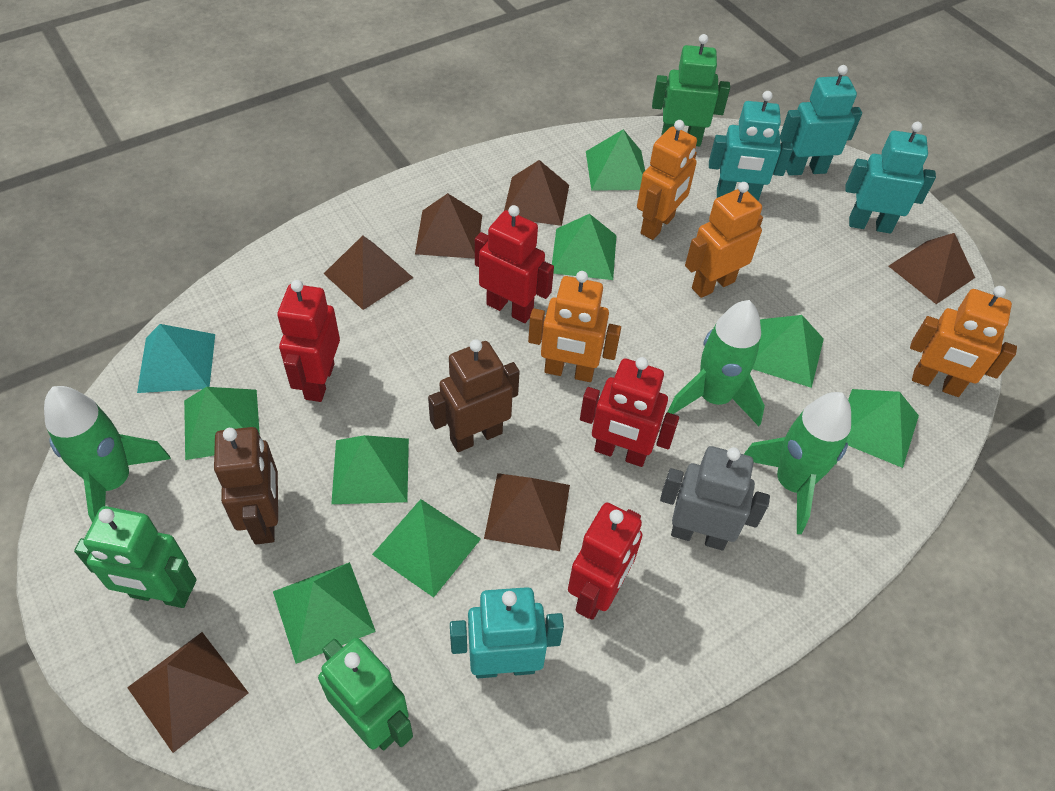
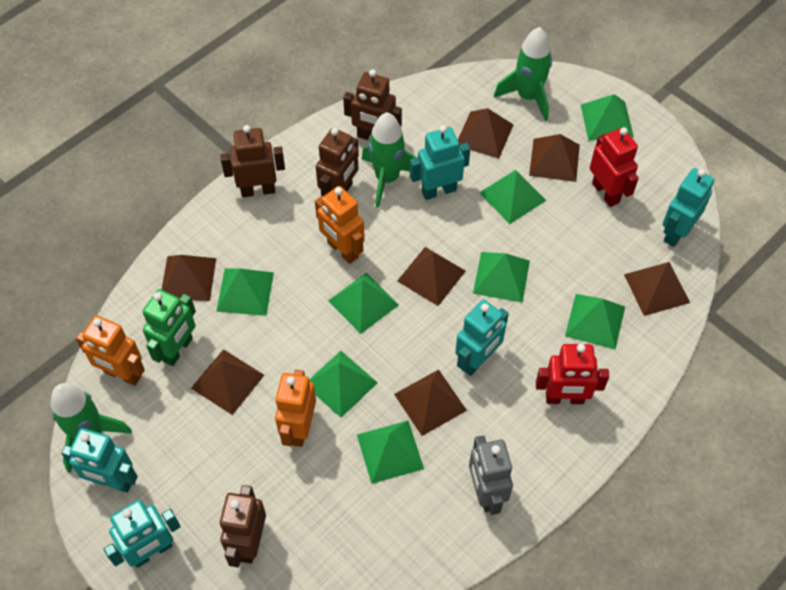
brown pyramid: [127,632,249,753] [324,235,413,310] [415,193,482,259] [484,473,570,551] [504,160,569,226] [889,233,975,304] = 6 -> [162,255,216,301] [191,349,264,415] [394,370,467,436] [397,247,466,306] [458,108,513,159] [529,134,580,182] [624,262,690,316] = 7
brown robot: [214,427,278,545] [428,339,520,452] = 2 -> [220,125,285,197] [220,485,266,567] [316,128,359,197] [343,69,402,140] = 4
green robot: [74,506,197,608] [318,638,413,750] [652,34,730,146] = 3 -> [142,289,196,366] = 1
orange robot: [528,271,621,382] [637,120,697,240] [685,182,763,298] [910,286,1017,397] = 4 -> [76,315,145,386] [275,370,316,447] [315,186,365,264] = 3
red robot: [277,280,340,402] [475,205,554,323] [568,503,642,620] [580,357,679,467] = 4 -> [536,344,609,404] [590,127,639,207] = 2
turquoise pyramid: [137,324,215,393] = 1 -> none = 0
turquoise robot: [450,587,564,678] [709,91,793,201] [780,65,862,176] [845,122,936,233] = 4 -> [61,428,138,493] [104,500,181,568] [410,125,470,200] [455,300,509,376] [663,168,714,247] = 5

